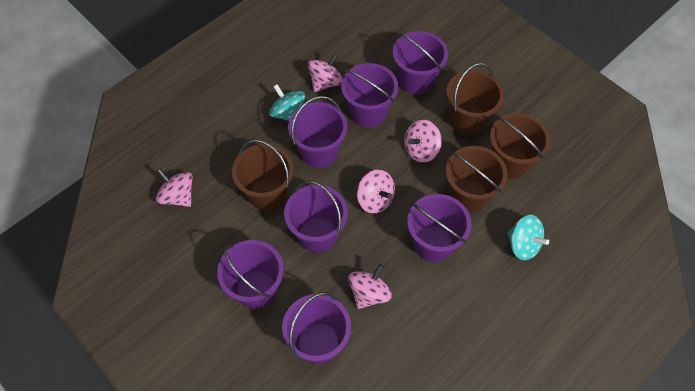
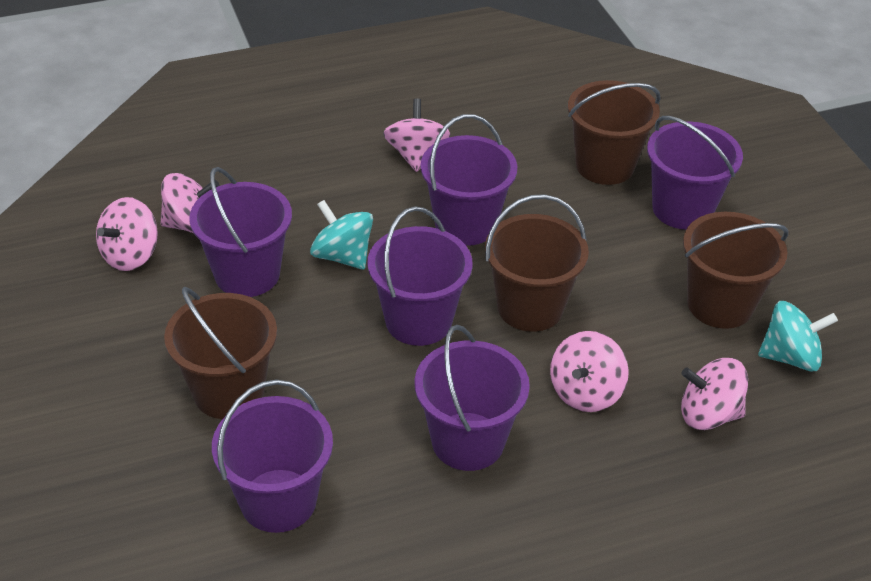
purple bucket: [217,240,284,309] [282,292,351,364] [284,181,348,253] [288,96,347,168] [341,63,398,128] [393,31,448,95] [407,194,471,262] = 7 -> [189,167,292,297] [212,380,333,533] [367,207,472,346] [415,325,530,471] [420,114,517,246] [647,116,743,230] = 6

